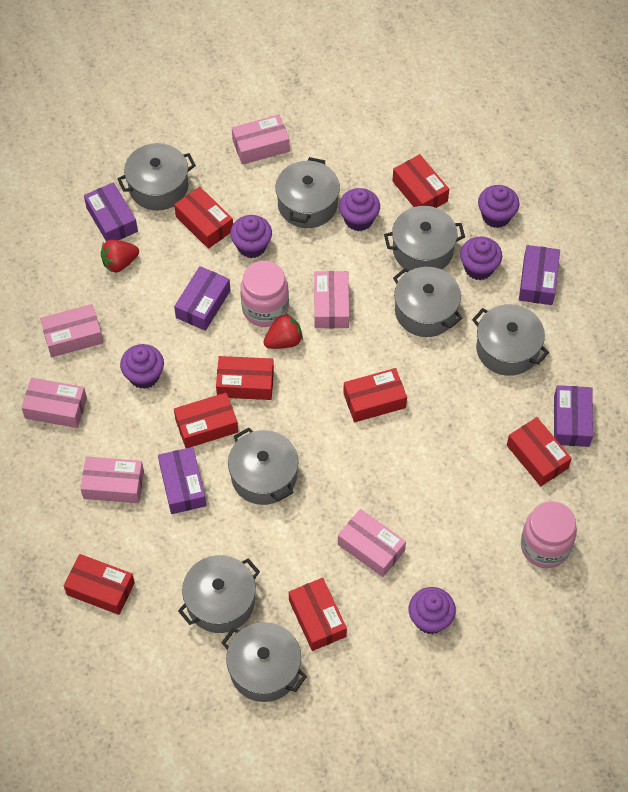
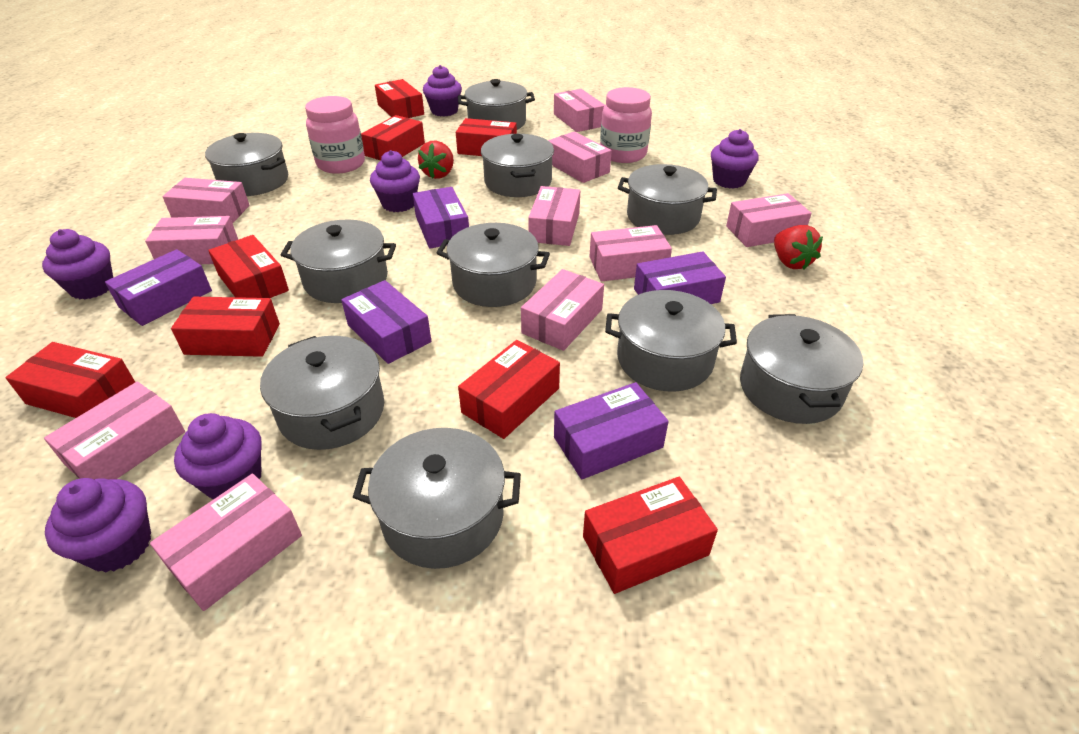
grey pot: [117,143,196,211] [178,555,260,633] [221,622,307,702] [228,428,298,505] [276,157,340,228] [384,206,465,270] [393,267,462,337] [472,304,549,376] = 8 -> [205,133,288,196] [260,336,384,450] [281,219,396,303] [353,428,521,569] [436,223,550,307] [458,79,535,130] [481,134,554,197] [605,290,737,392] [618,164,717,235] [740,314,863,424] = 10
pink box: [21,378,87,428] [40,304,103,357] [80,456,144,503] [232,115,290,165] [314,271,349,328] [338,509,406,577] = 6 -> [44,381,185,479] [145,216,238,264] [150,474,302,611] [162,178,250,223] [521,269,604,351] [528,186,580,246] [548,131,612,183] [554,89,605,132] [589,225,672,281] [726,193,812,247] = 10

